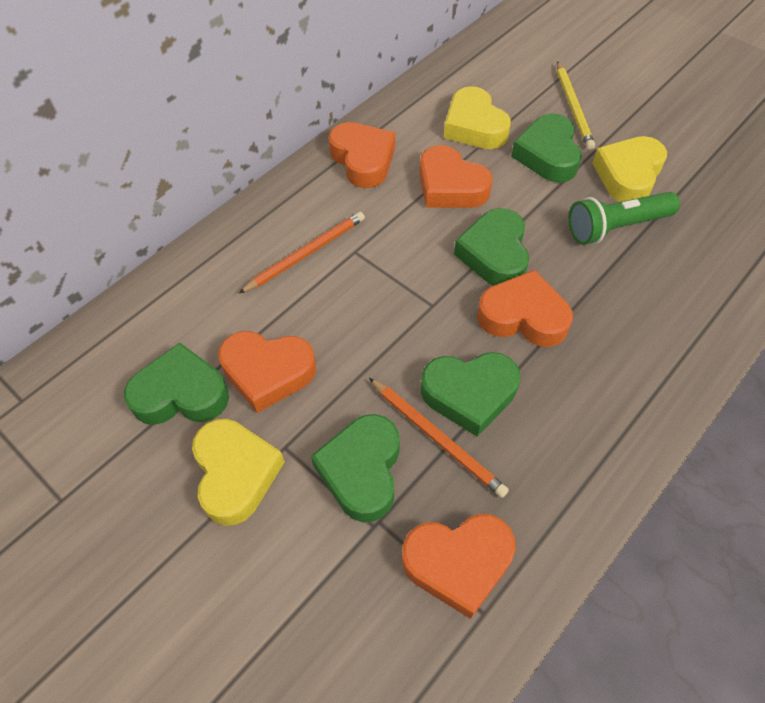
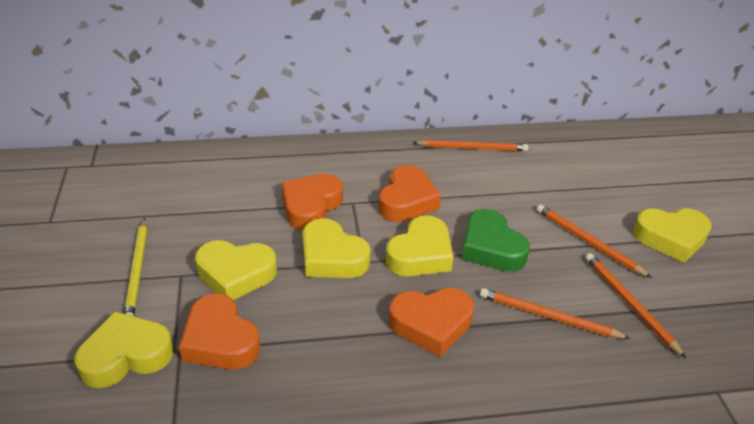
green flashlight: [568,192,680,245] = 1 -> none = 0
green heart: [124,343,229,425] [311,414,400,522] [421,352,520,437] [454,208,529,286] [511,113,582,182] = 5 -> [462,209,530,272] = 1
orange heart: [218,331,316,413] [328,122,395,188] [402,514,516,619] [420,145,493,208] [477,270,573,347] = 5 -> [179,294,260,369] [282,174,343,231] [378,165,441,222] [389,288,474,357] = 4
orange pencil: [239,212,365,294] [369,378,509,498] = 2 -> [413,140,528,151] [480,288,631,339] [537,204,652,278] [585,253,686,358] = 4
yellow heart: [192,419,285,526] [444,86,511,149] [592,136,667,202] = 3 -> [74,311,173,388] [195,240,277,300] [302,218,371,278] [386,215,453,276] [633,208,712,263] = 5

